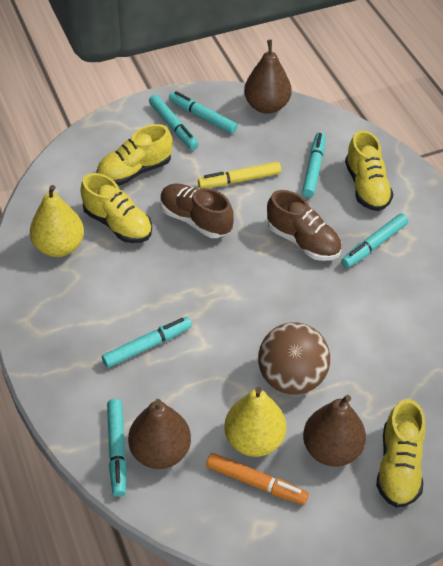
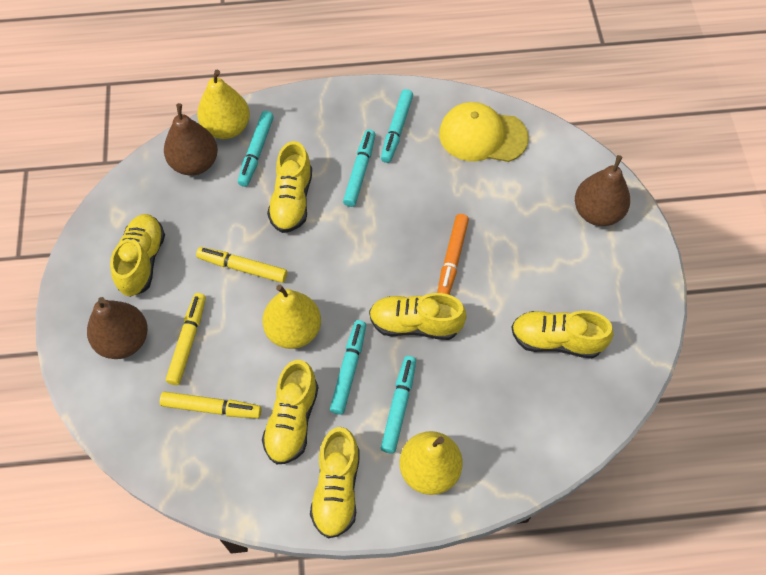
brown ball: [258,322,330,395] = 1 -> none = 0
brown shoe: [160,184,234,238] [267,190,342,261] = 2 -> none = 0
turquoise marker: [102,317,192,368] [107,399,127,497] [149,95,199,150] [169,91,238,134] [302,132,326,197] [341,213,408,268] = 6 -> [238,111,274,187] [330,320,366,415] [343,130,375,207] [381,89,413,163] [381,356,416,454] = 5
yellow cap: none = 0 -> [439,102,529,162] = 1
yellow marker: [198,162,281,188] = 1 -> [160,392,262,418] [166,293,206,385] [196,247,287,283] = 3
yellow pear: [30,185,84,257] [224,387,286,457] = 2 -> [197,70,250,139] [262,285,321,349] [399,431,463,495] = 3
yellow shoe: [80,173,152,243] [96,124,173,186] [345,130,394,211] [376,399,426,508] = 4 -> [110,214,165,297] [262,360,319,464] [267,141,312,233] [310,427,360,538] [369,293,467,340] [511,311,614,359] = 6

